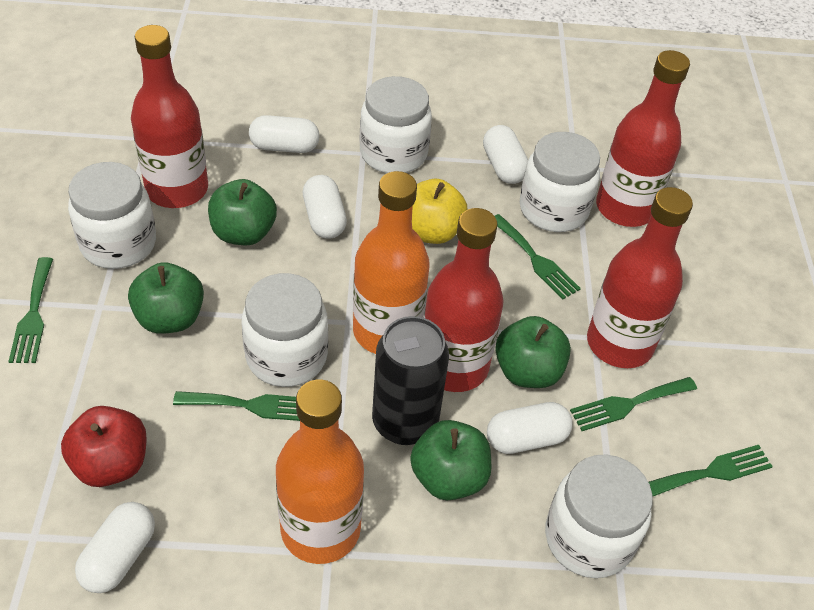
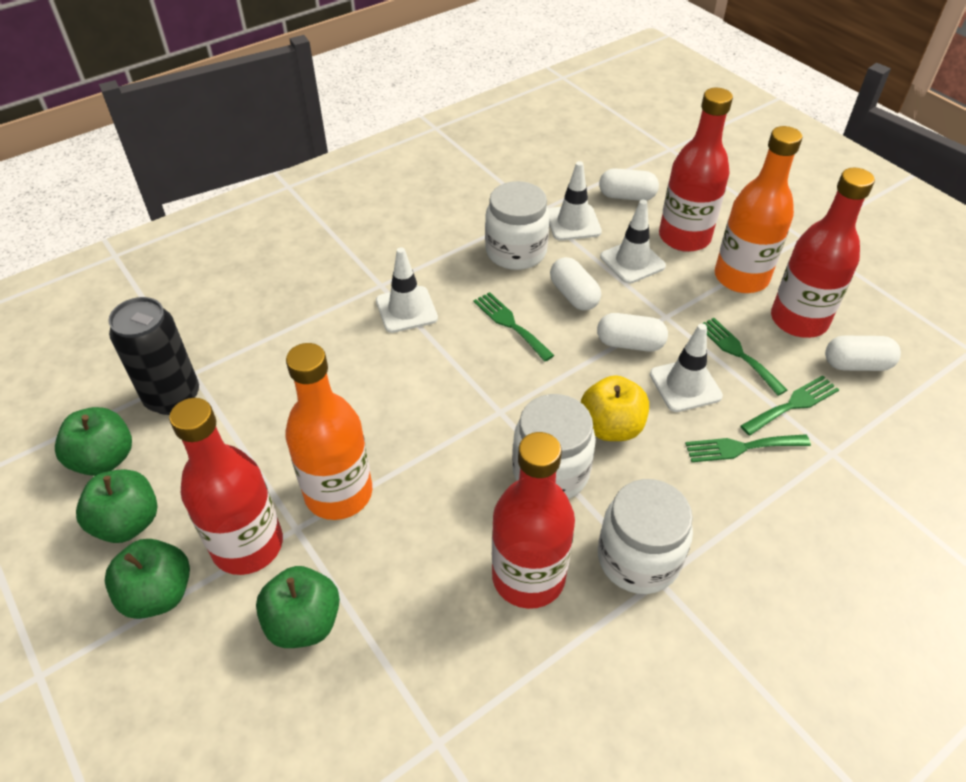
green fork: [8,257,53,363] [173,391,300,421] [495,214,581,299] [570,377,697,431] [649,445,773,496] = 5 -> [473,292,554,361] [685,434,811,462] [702,318,787,396] [740,375,839,435] = 4
red apple: [61,406,147,487] = 1 -> none = 0
white capsule: [75,502,155,593] [249,115,320,153] [303,175,347,239] [483,125,528,184] [487,402,573,454] = 5 -> [550,257,601,310] [597,313,668,352] [599,168,659,201] [825,336,901,371] = 4
white jar: [68,162,156,269] [242,273,328,387] [360,76,432,173] [520,132,600,232] [545,454,653,578] = 5 -> [485,181,550,270] [512,394,596,499] [598,479,693,594] = 3
white traffic cone: none = 0 -> [376,247,438,333] [548,161,602,241] [600,200,666,284] [650,324,723,412] = 4

